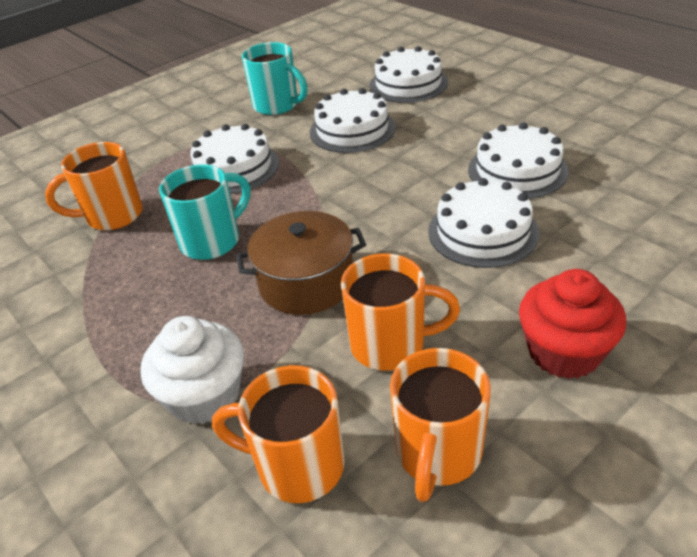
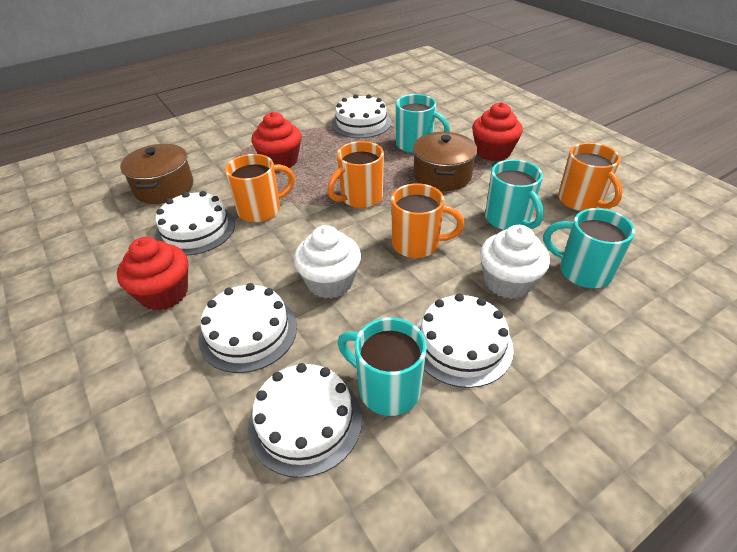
brown pot: [236,211,366,315] = 1 -> [120,144,193,204] [413,132,477,191] = 2
red cupcake: [519,269,626,379] = 1 -> [117,237,188,310] [251,112,301,168] [472,102,523,161] = 3
turquoise mug: [159,164,250,260] [242,42,308,115] = 2 -> [338,317,427,416] [396,94,450,153] [485,159,544,230] [544,208,635,288] = 4
white cupcake: [140,316,244,425] = 1 -> [294,225,361,298] [480,225,550,299] = 2

